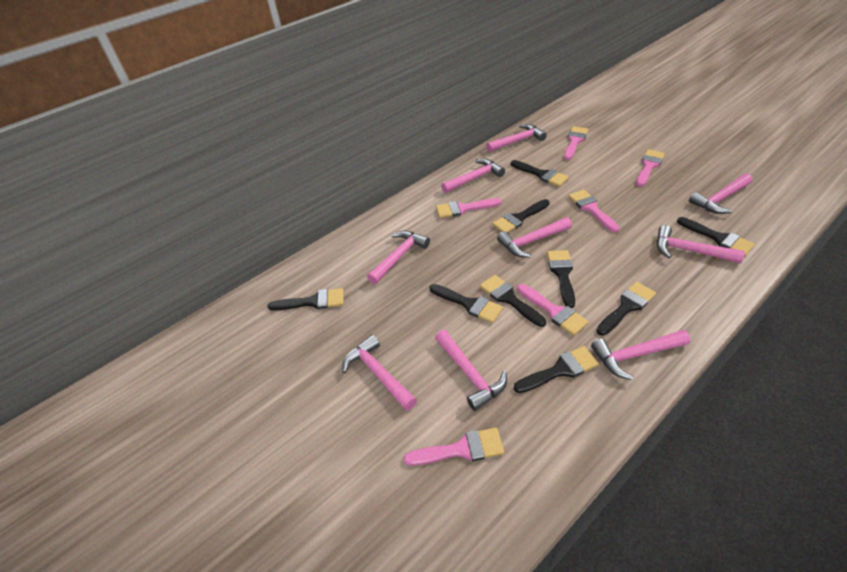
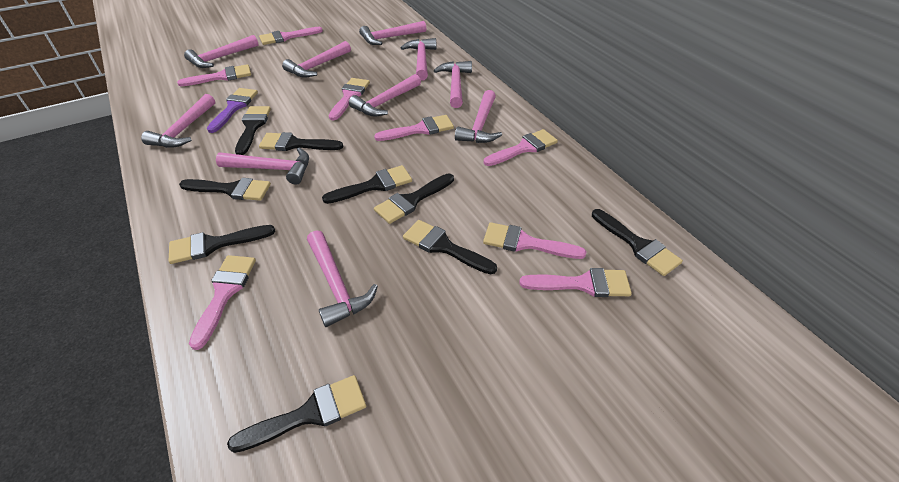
pink brush: [403,428,504,466] [436,198,501,218] [517,284,589,336] [564,126,589,160] [568,190,619,233] [636,149,665,187] = 6 -> [177,64,251,86] [189,255,256,350] [259,27,323,45] [329,78,370,120] [374,115,454,141] [483,222,586,259] [484,129,558,166] [519,268,632,297] = 8
pink hammer: [342,335,417,411] [367,231,430,284] [435,330,507,411] [441,159,505,193] [486,124,547,152] [497,217,572,257] [591,330,690,380] [657,225,745,263] [689,174,752,214] = 9 -> [141,94,215,148] [184,35,259,68] [216,148,309,185] [282,41,351,78] [307,230,378,327] [349,74,421,117] [359,21,427,45] [401,38,437,80] [434,61,472,108] [455,90,502,143] = 10
purple brush: none = 0 -> [207,88,258,133] = 1

